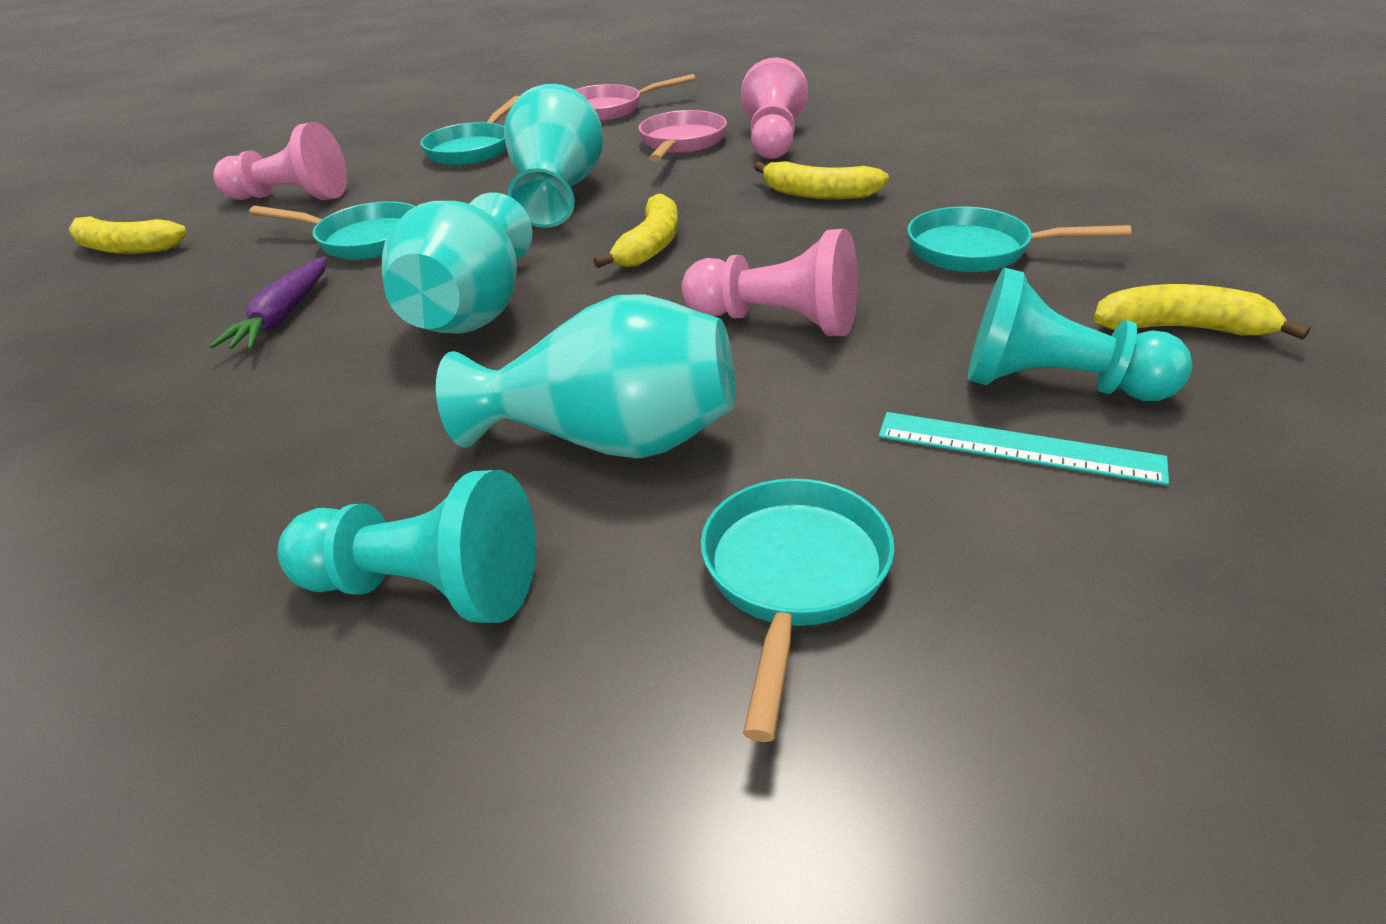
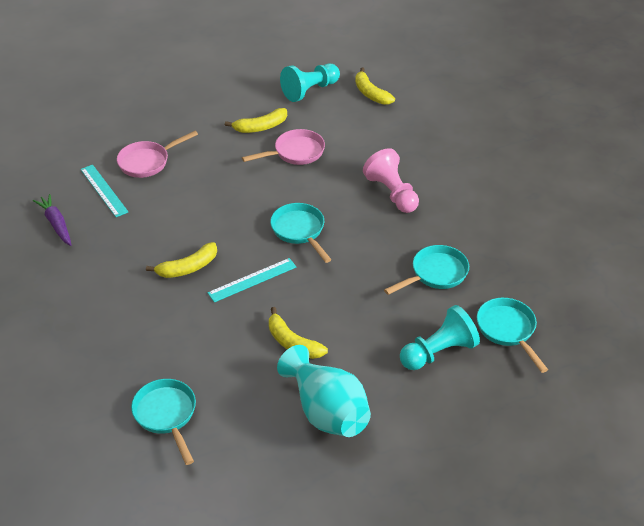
pink pawn: [213,122,347,200] [681,229,858,336] [741,58,808,159] = 3 -> [363,148,419,213] = 1
turquoise ruler: [879,412,1169,486] = 1 -> [81,165,128,217] [207,258,296,302] = 2
turquoise vase: [382,192,532,333] [436,294,735,458] [504,84,603,228] = 3 -> [277,345,371,437] = 1

